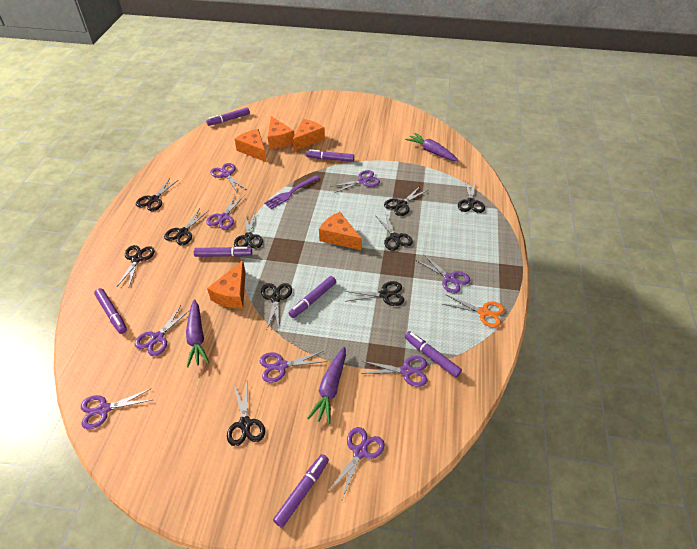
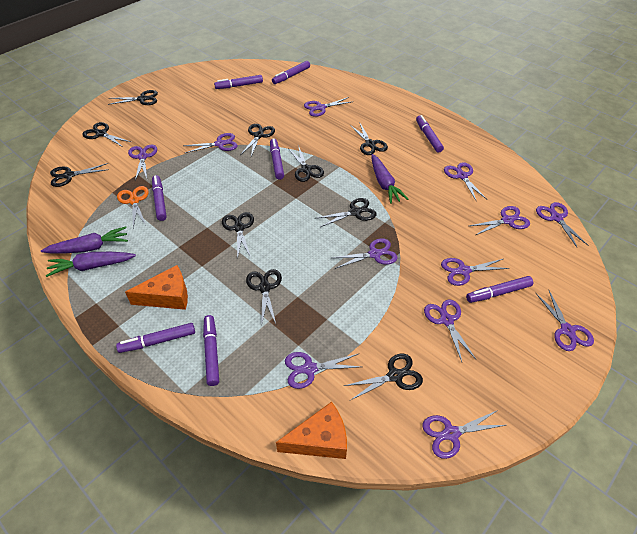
orange cheese: [207,260,246,308] [235,129,267,162] [268,116,295,149] [292,119,325,152] [319,212,362,250] = 5 -> [125,265,188,310] [276,402,347,459] = 2
purple fork: [264,175,320,209] = 1 -> none = 0
purple marker: [94,288,127,334] [194,247,252,257] [206,107,250,126] [273,454,329,528] [289,276,336,318] [306,149,354,162] [405,331,462,378] = 7 -> [116,323,195,353] [152,175,167,221] [203,315,219,386] [214,75,263,89] [270,138,284,180] [272,61,310,84] [416,115,444,153] [466,276,533,303] = 8
purple scissors: [81,388,152,429] [135,306,190,356] [206,195,244,230] [210,163,247,192] [260,351,327,383] [328,427,385,499] [330,170,380,193] [361,356,427,387] [417,254,470,293] = 9 -> [128,144,157,180] [183,133,238,153] [285,352,361,389] [304,97,351,117] [332,238,397,269] [422,410,506,459] [424,300,476,362] [441,258,510,286] [444,162,487,202] [469,206,530,235] [536,202,588,248] [536,291,594,351] = 12

